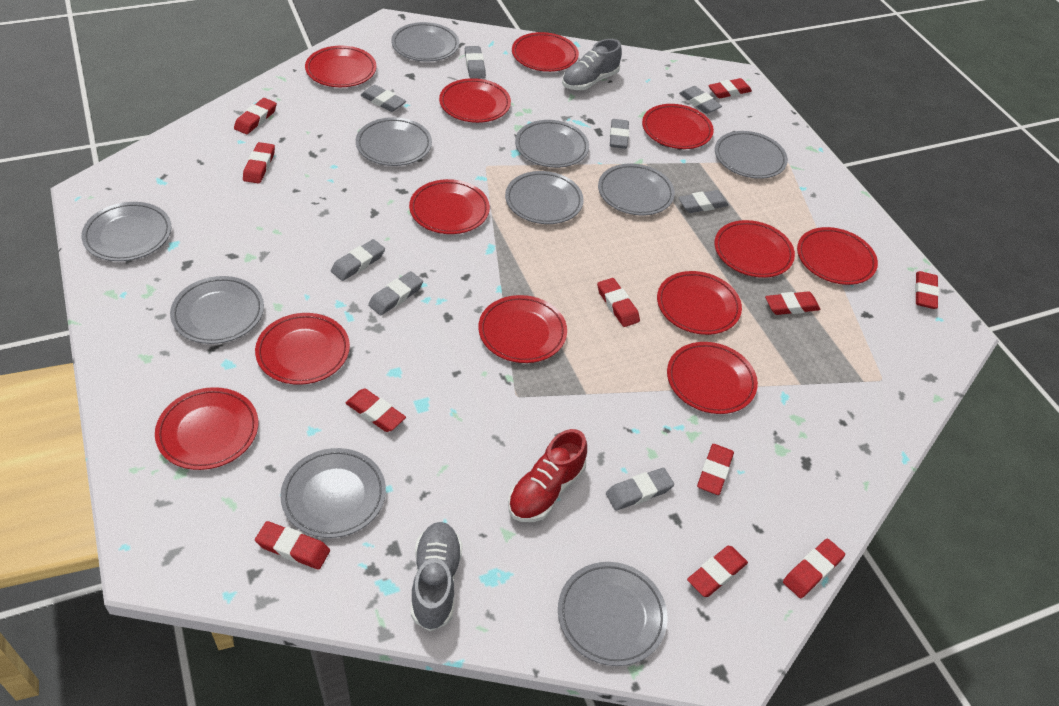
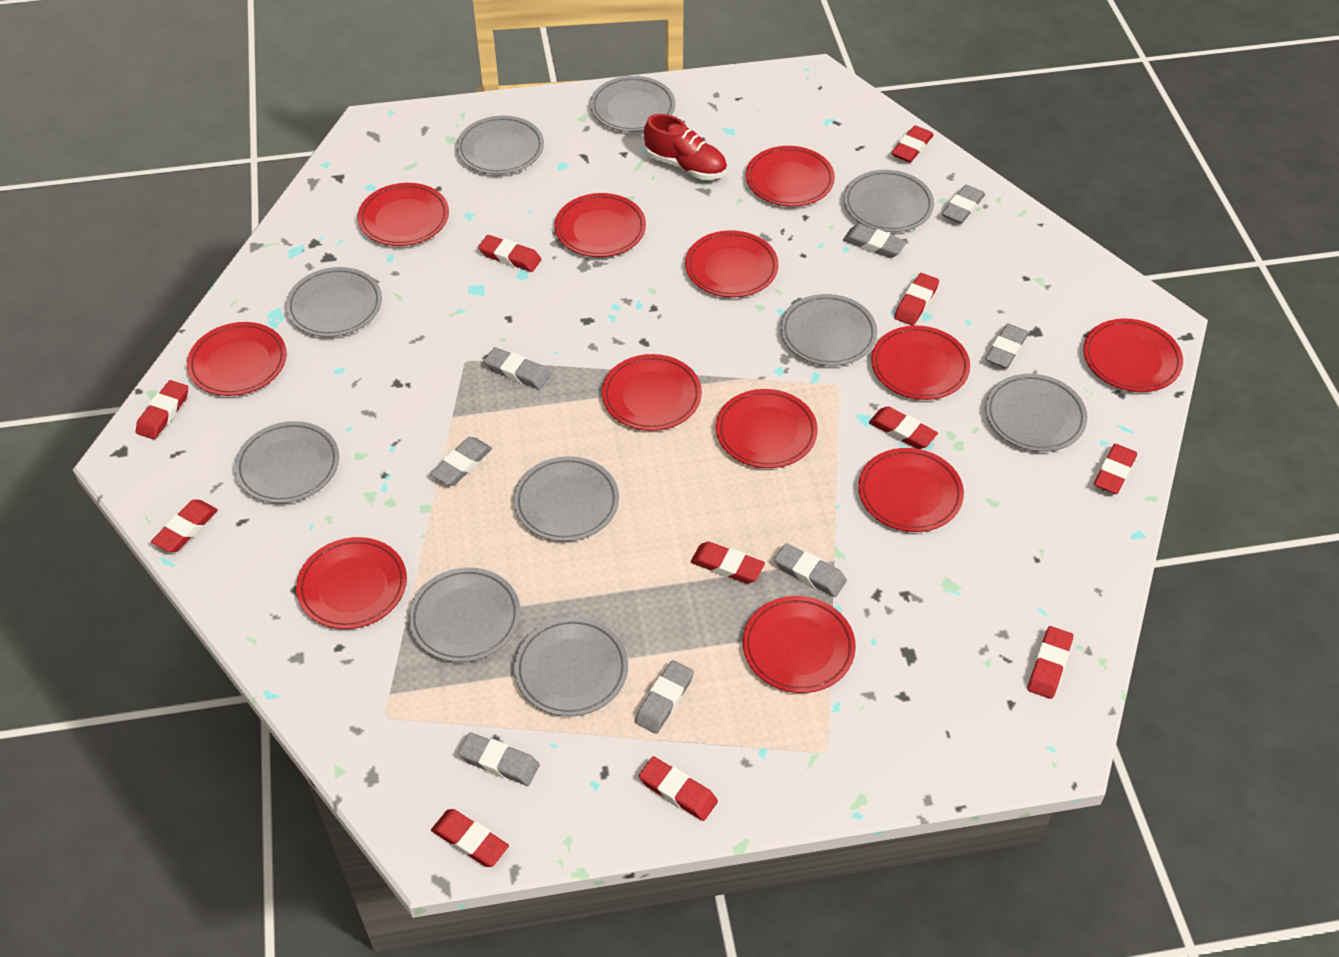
grey shoe: [411,522,462,631] [562,39,622,90] = 2 -> none = 0

